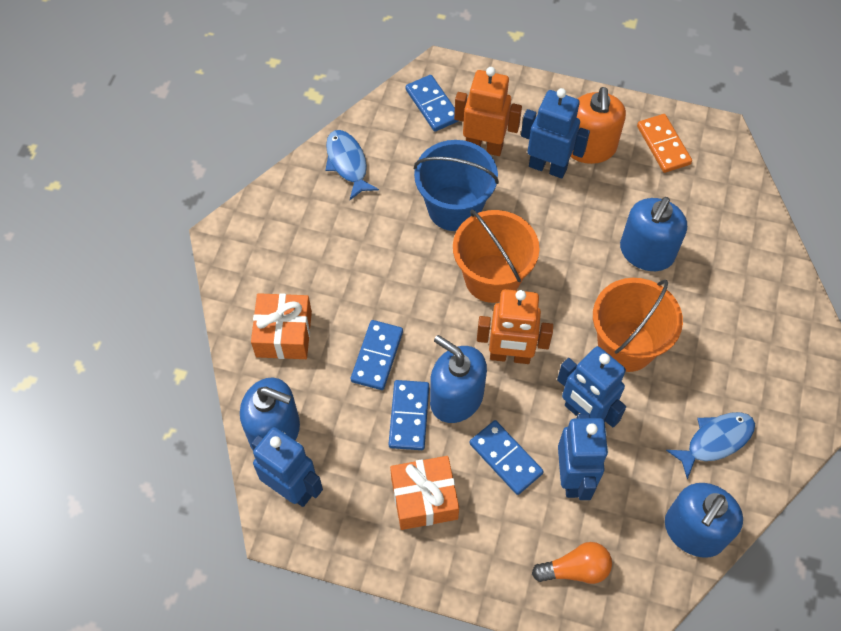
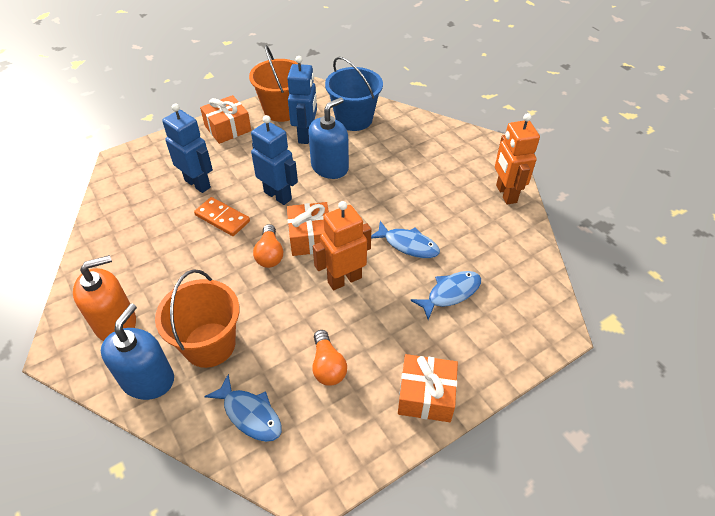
blue domino: [351,320,403,390] [389,380,429,450] [406,75,458,132] [470,420,544,495] = 4 -> none = 0
blue fish: [326,130,379,200] [666,412,755,479] = 2 -> [204,374,282,442] [371,221,440,258] [410,271,481,320] = 3
blue robot: [251,427,323,507] [521,88,590,178] [557,346,626,428] [558,414,608,500] = 4 -> [162,103,213,193] [251,115,298,205] [287,56,317,144] = 3
blue soap dispenser: [240,378,300,451] [430,335,487,423] [620,197,687,271] [665,483,743,558] = 4 -> [101,303,174,400] [308,97,349,179] = 2
orange gift: [251,293,312,359] [390,456,459,530] = 2 -> [200,95,251,144] [287,202,329,256] [398,354,458,422] = 3
orange light bulb: [532,542,612,584] = 1 -> [253,224,283,268] [312,330,347,386] = 2

